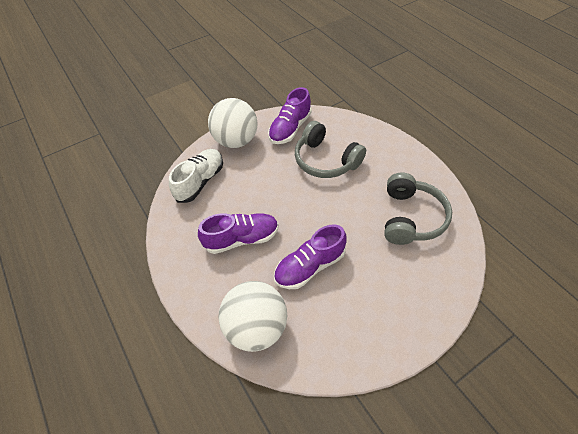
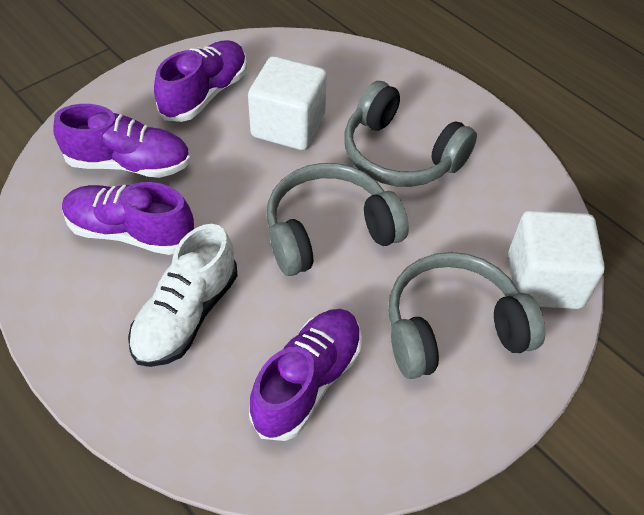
grey headphones: [295,121,366,178] [384,173,452,245] = 2 -> [267,163,409,276] [344,81,477,187] [388,252,545,379] = 3
purple shoe: [198,213,279,254] [268,87,312,144] [274,224,347,289] = 3 -> [53,104,190,178] [62,182,194,255] [154,40,247,122] [249,309,362,441] = 4
white ball: [208,98,258,148] [218,281,287,352] = 2 -> none = 0
white cube: none = 0 -> [248,56,327,150] [508,210,605,309] = 2

